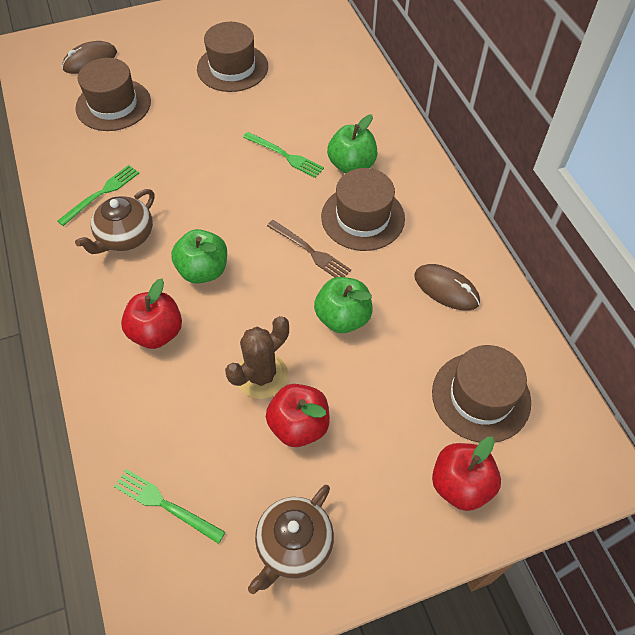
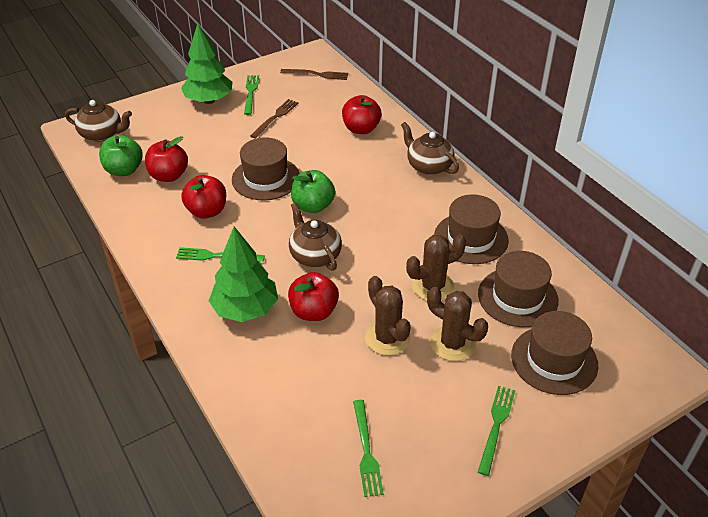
brown cactus: [225,316,289,399] = 1 -> [365,276,411,356] [406,235,466,301] [427,287,488,361] = 3
brown fork: [267,220,351,277] = 1 -> [250,99,298,139] [280,69,348,80] = 2
brown mouse: [62,41,117,74] [414,264,480,311] = 2 -> none = 0
brown teapot: [75,189,154,254] [248,485,334,594] = 2 -> [65,100,132,142] [289,203,342,271] [401,122,459,175] = 3
green apple: [171,229,227,284] [314,277,372,333] [327,115,377,173] = 3 -> [99,135,143,176] [291,170,335,213] = 2
green fork: [58,165,139,226] [114,469,226,544] [243,132,324,178] = 3 -> [176,247,265,262] [244,75,259,115] [353,400,384,497] [478,386,515,476] = 4
green tree: none = 0 -> [181,23,233,104] [209,227,278,322] = 2
red apple: [121,278,182,349] [266,384,330,447] [432,437,501,511] = 3 -> [145,136,188,182] [181,175,226,219] [288,272,339,321] [342,95,381,134] = 4

